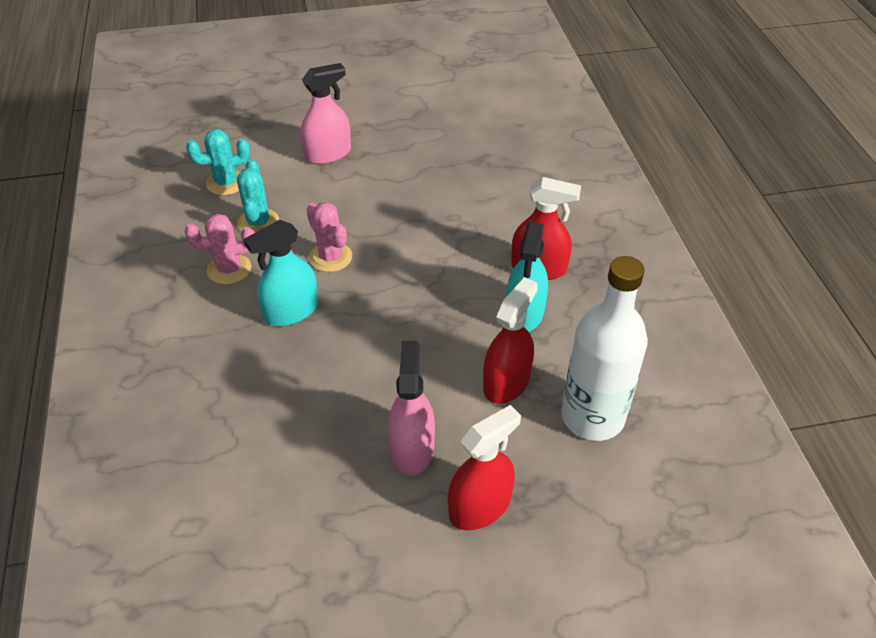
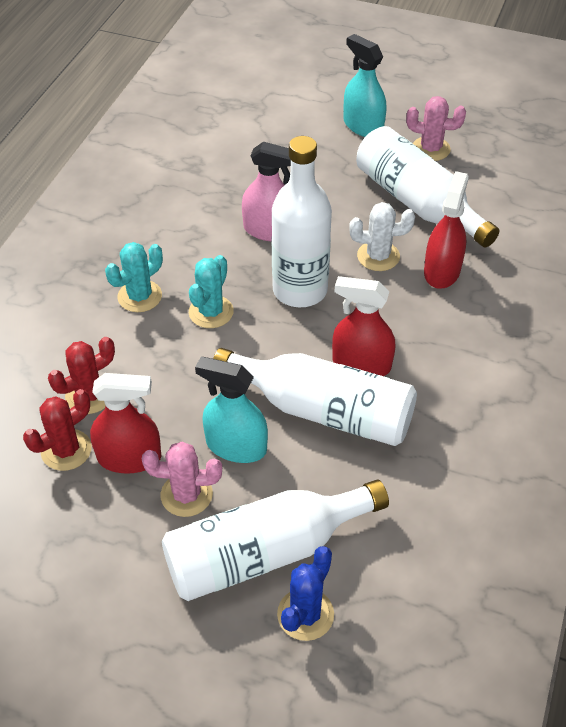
blue cactus: none = 0 -> [277,546,334,641] = 1
pink spray bottle: [300,63,351,164] [388,341,435,476] = 2 -> [242,142,291,241] = 1
red cactus: none = 0 -> [23,389,92,471] [48,337,115,414] = 2
white bottle: [561,256,648,441] = 1 -> [162,480,389,601] [213,348,417,446] [272,136,332,307] [356,126,499,247] = 4
white cactus: none = 0 -> [349,202,415,271] = 1

